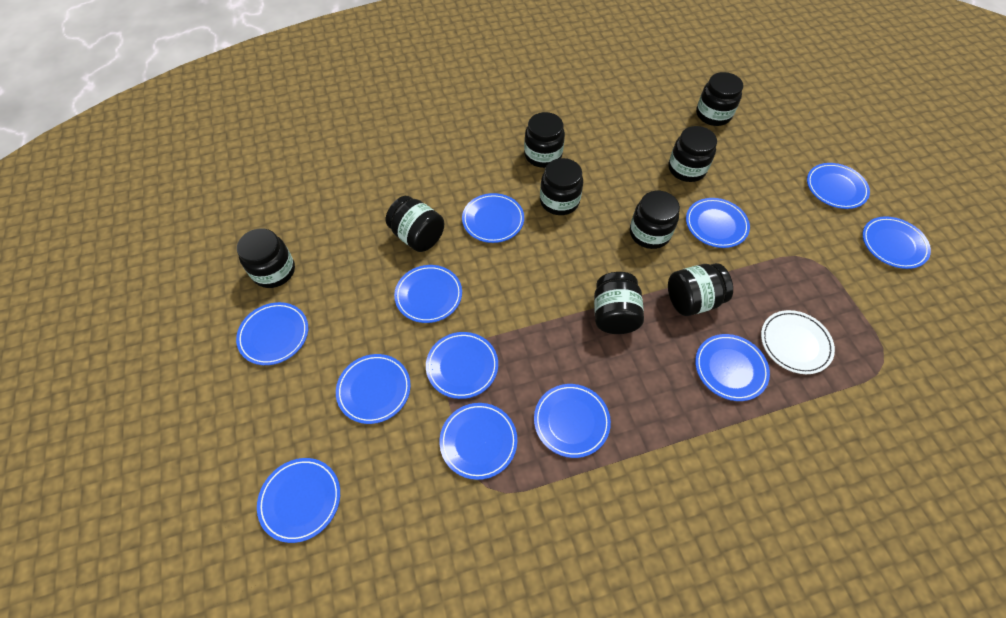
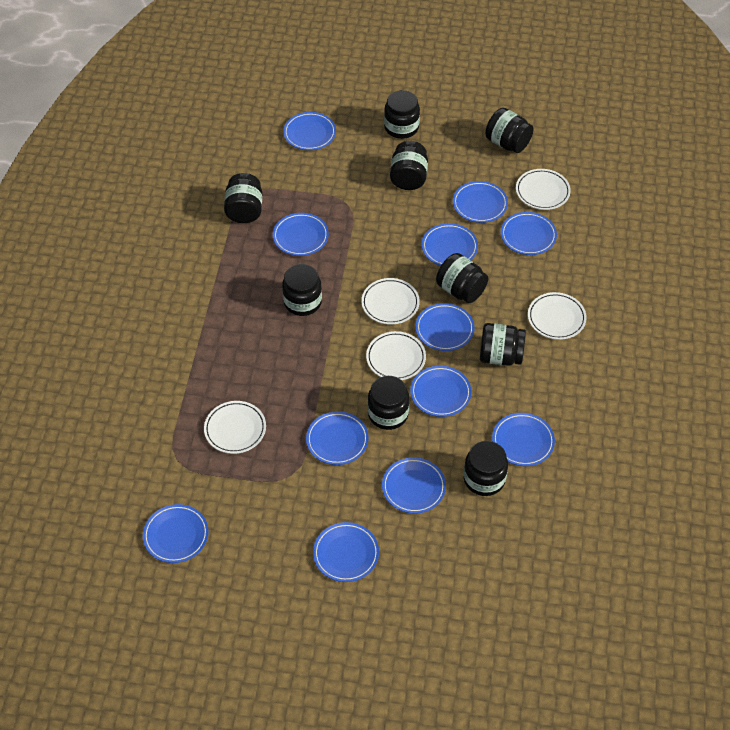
white plate: [761,310,835,374] = 1 -> [204,401,266,454] [361,278,420,325] [366,331,426,380] [516,169,571,210] [528,292,587,340] = 5

